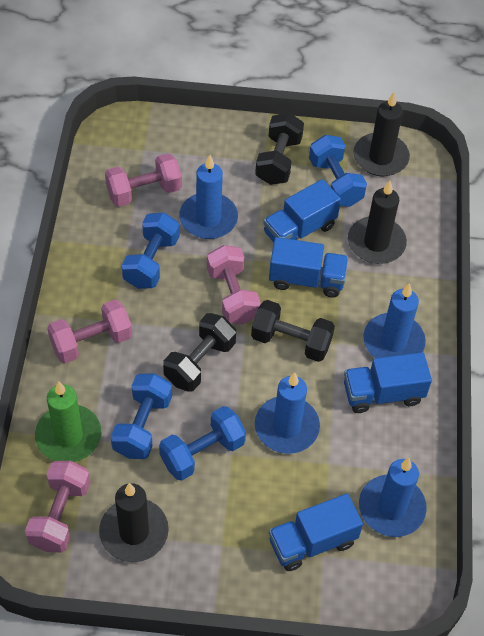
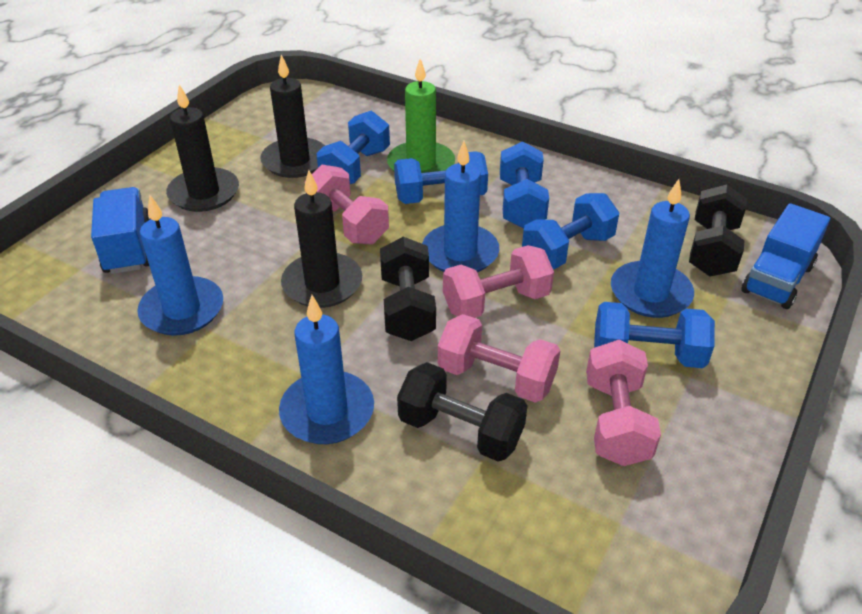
blue dumbbell: [111,373,172,459] [122,213,179,289] [159,406,246,481] [309,135,367,207] = 4 -> [316,111,390,184] [394,151,488,204] [500,141,549,228] [522,193,619,269] [594,302,715,368] = 5
blue truck: [263,179,341,242] [269,237,348,298] [269,493,363,571] [344,352,432,413] = 4 -> [91,187,150,274] [741,203,830,309] = 2

